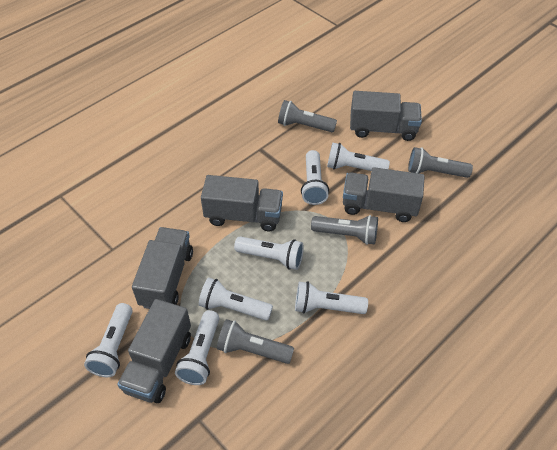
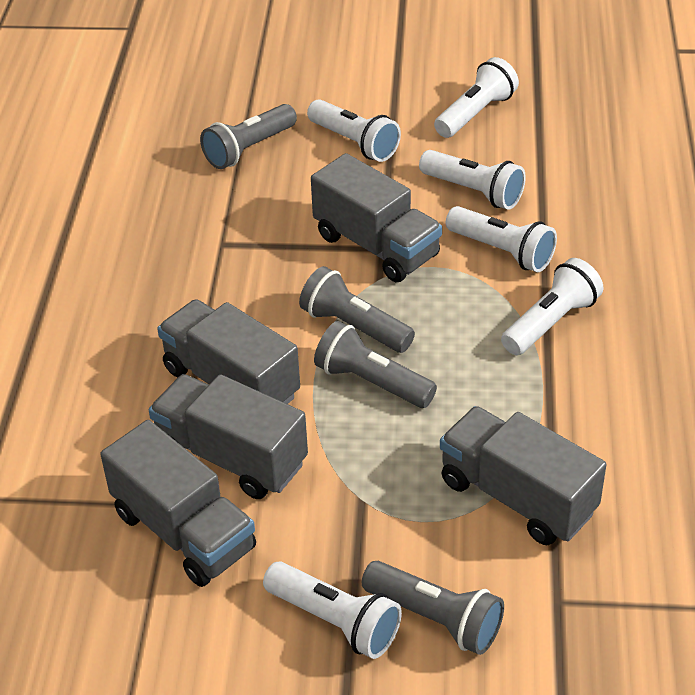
white flashlight: [84,303,133,377] [175,310,219,385] [199,278,273,321] [234,236,304,270] [295,281,368,314] [301,150,329,205] [327,143,390,171] = 7 -> [263,562,402,659] [307,99,401,162] [419,150,526,210] [434,57,519,138] [446,206,557,272] [501,258,603,355] = 6

